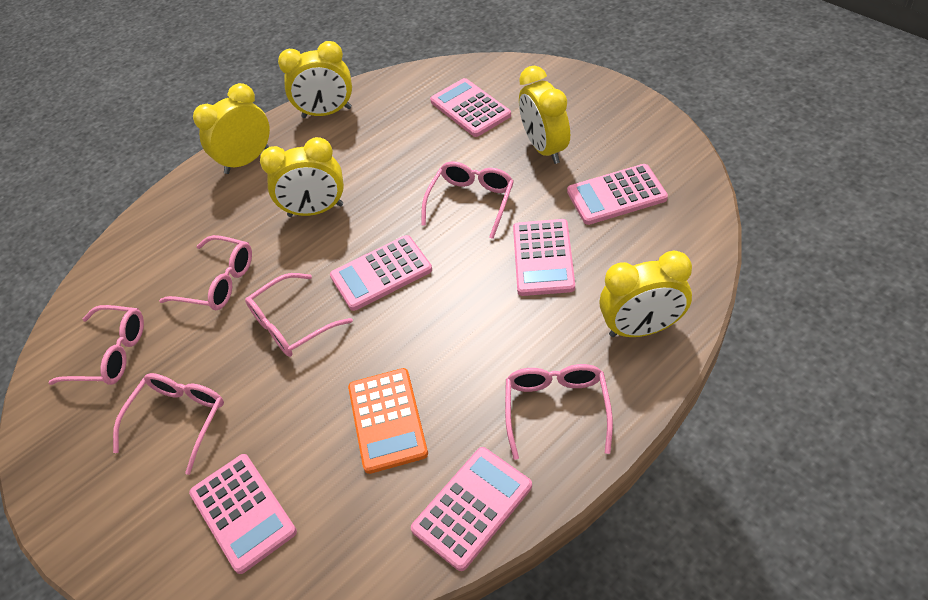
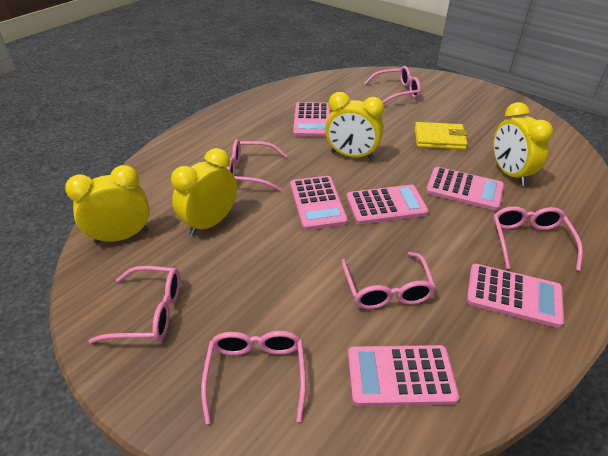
orange calculator: [348,368,428,474] = 1 -> none = 0
yellow clock: [193,83,270,174] [260,137,344,217] [278,41,352,118] [519,66,570,164] [599,251,692,337] = 5 -> [65,165,150,244] [171,148,237,236] [325,92,384,160] [493,102,553,186] = 4
yellow wallet: none = 0 -> [414,122,468,150] = 1

